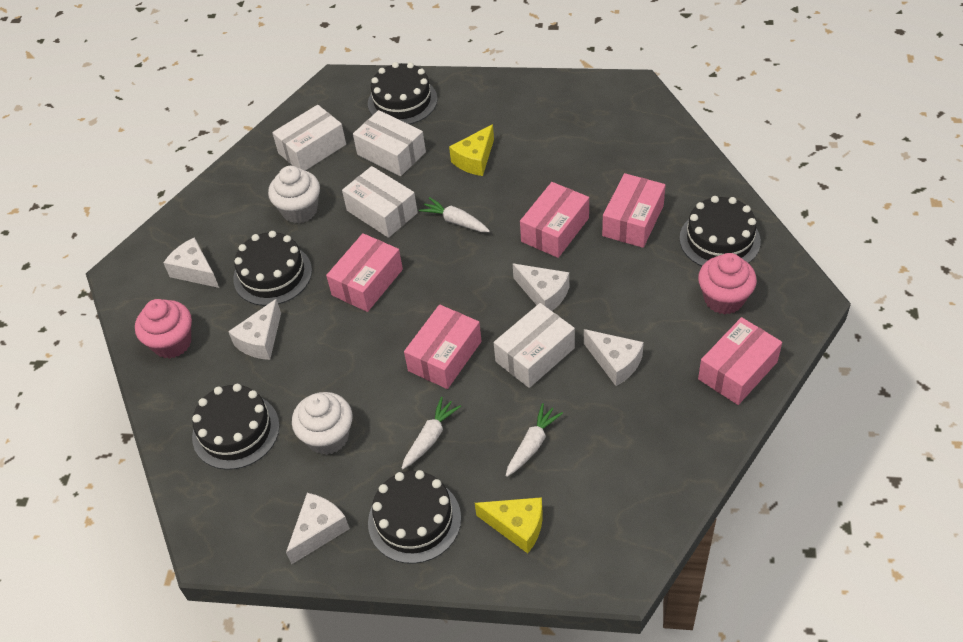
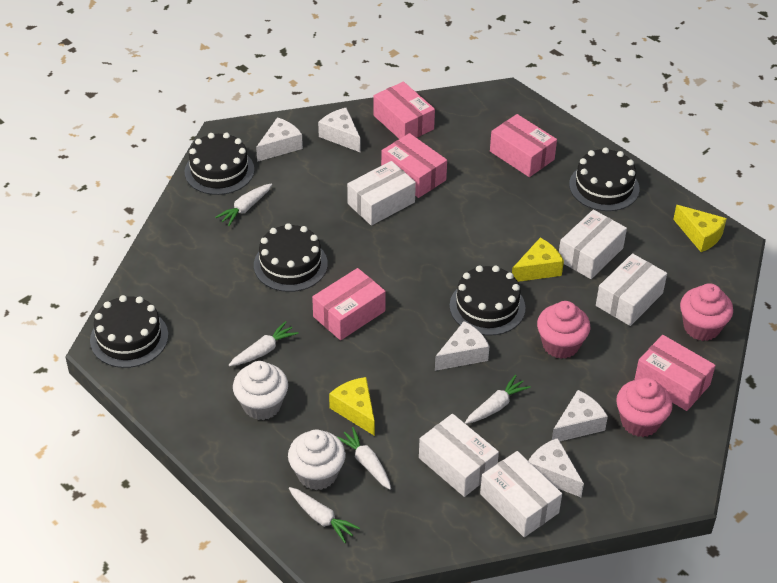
pink cupcake: [135,299,192,359] [698,253,757,314] = 2 -> [537,301,590,359] [616,378,673,437] [680,283,733,341] = 3
white box: [272,105,346,171] [342,166,418,238] [353,110,426,176] [494,303,575,388] = 4 -> [347,161,416,226] [419,414,499,497] [480,451,562,537] [559,210,627,279] [596,253,667,326] = 5
white carrot: [402,397,461,469] [419,197,490,232] [506,403,563,477] = 3 -> [215,183,272,226] [229,321,298,366] [289,487,360,543] [336,427,391,489] [465,375,531,424] = 5
yellow cheese: [449,124,494,176] [475,497,543,553] = 2 -> [329,377,375,436] [512,238,564,282] [673,205,727,252] = 3

